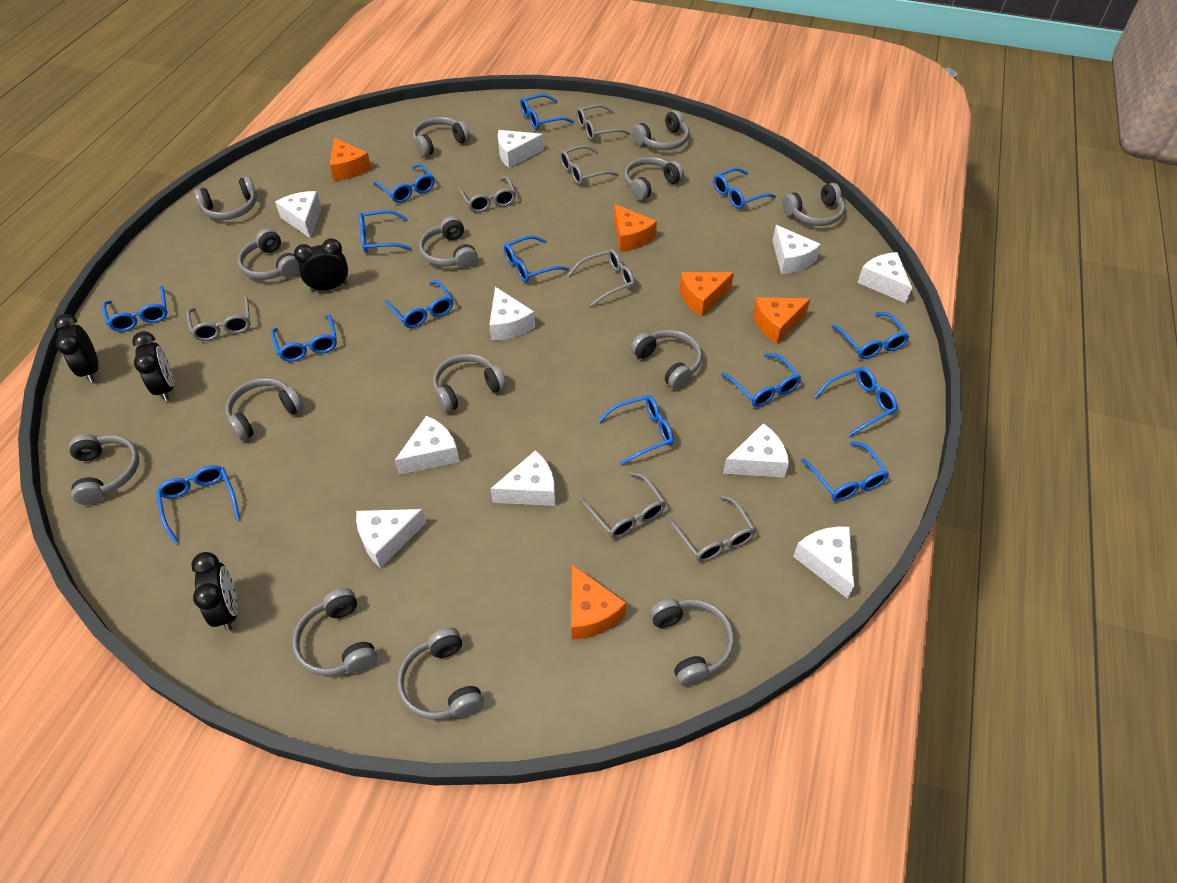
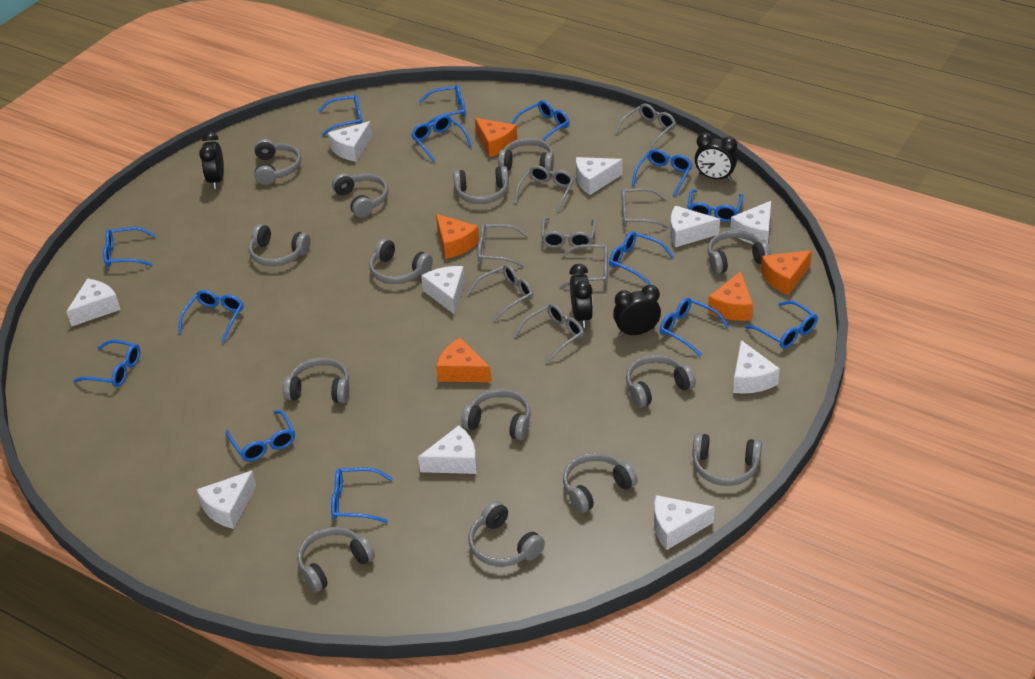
grey glasses: [187,296,250,341] [458,176,516,213] [560,145,619,185] [568,249,635,307] [577,104,631,140] [579,471,666,538] [667,494,756,562] = 7 -> [467,264,533,321] [477,224,529,267] [513,304,584,363] [514,165,574,213] [541,218,596,249] [560,244,608,288] [615,104,676,150] [621,188,669,228] = 8

